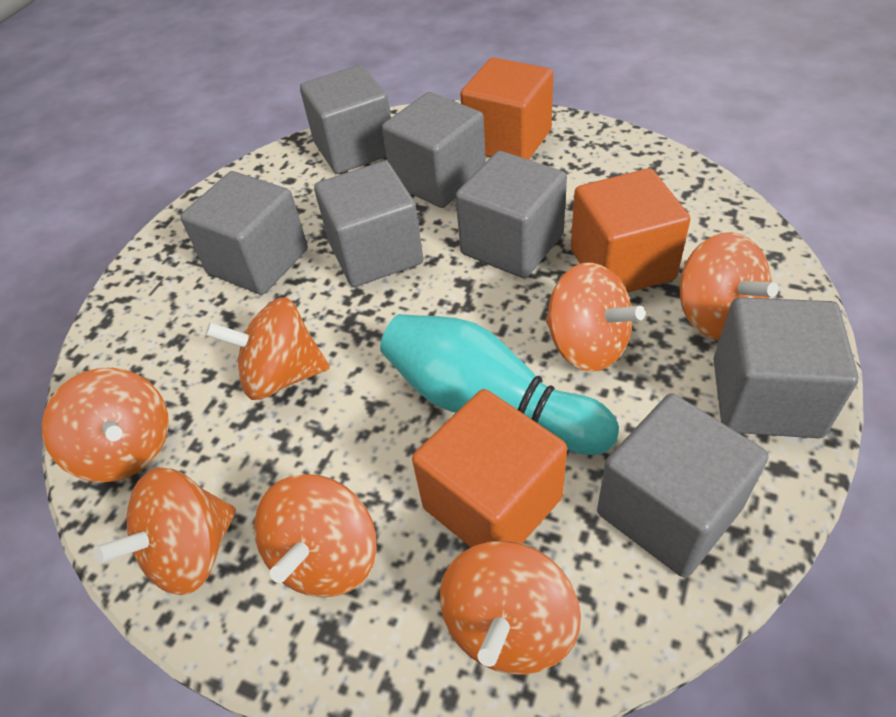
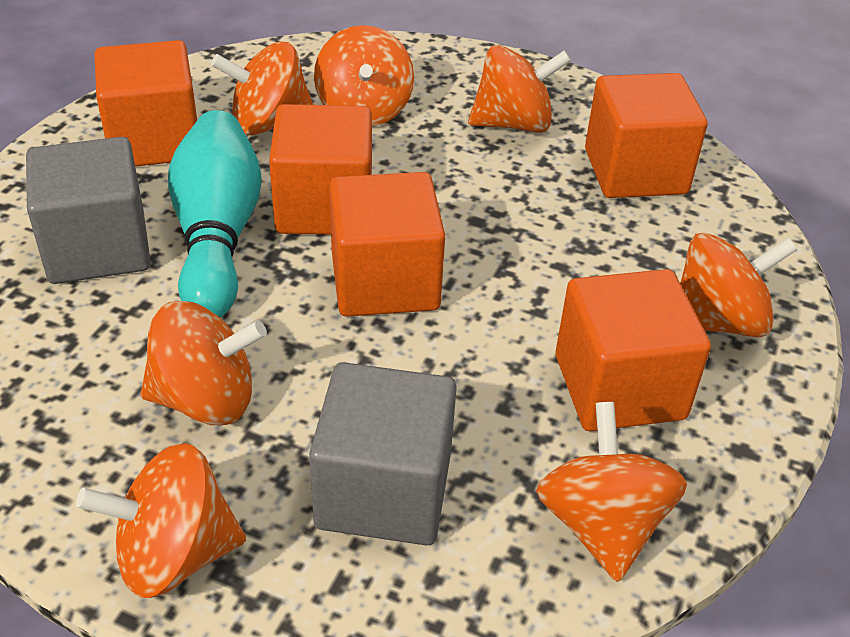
grey cube: [180,171,308,295] [300,65,391,174] [314,161,423,287] [382,92,486,208] [455,151,567,278] [597,393,769,578] [714,298,859,438] = 7 -> [26,137,151,284] [309,362,457,545] = 2
orange cube: [412,389,567,547] [460,57,553,160] [571,168,690,293] = 3 -> [94,40,197,167] [269,104,372,235] [329,172,445,317] [556,269,711,431] [585,73,707,198] = 5

